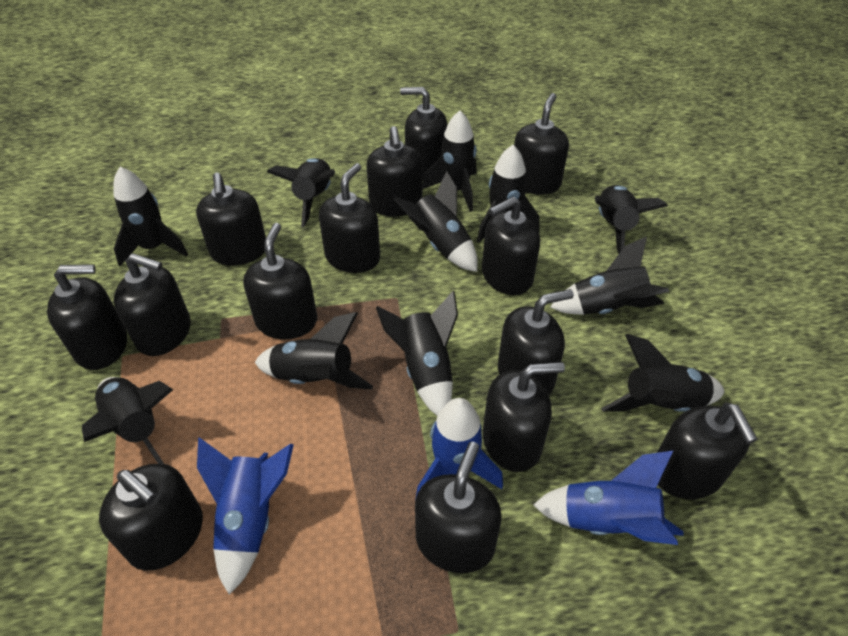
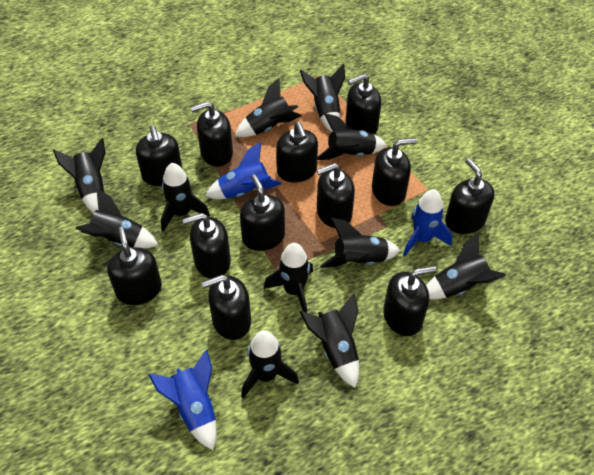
black soap dispenser: [47,264,127,370] [99,464,203,571] [114,253,191,356] [196,173,266,265] [243,223,317,339] [319,163,380,273] [367,126,423,217] [400,87,447,179] [415,442,502,573] [482,197,540,295] [483,362,565,472] [498,289,574,395] [514,93,569,195] [657,403,758,499] = 14 -> [107,227,162,305] [136,125,182,186] [182,213,231,279] [191,101,233,166] [202,275,251,340] [240,174,285,251] [276,122,318,182] [317,163,355,228] [346,74,381,134] [372,138,417,206] [383,266,436,336] [445,158,495,234] = 12

